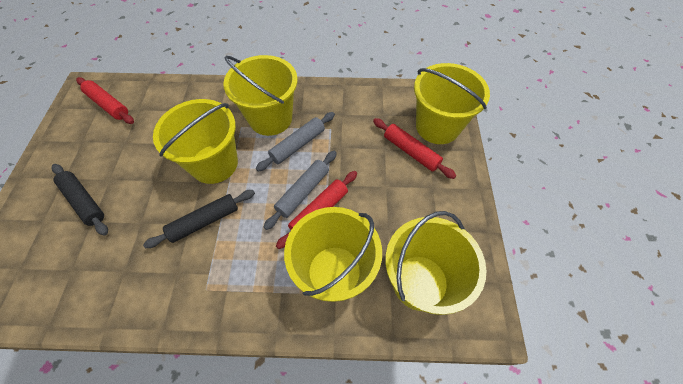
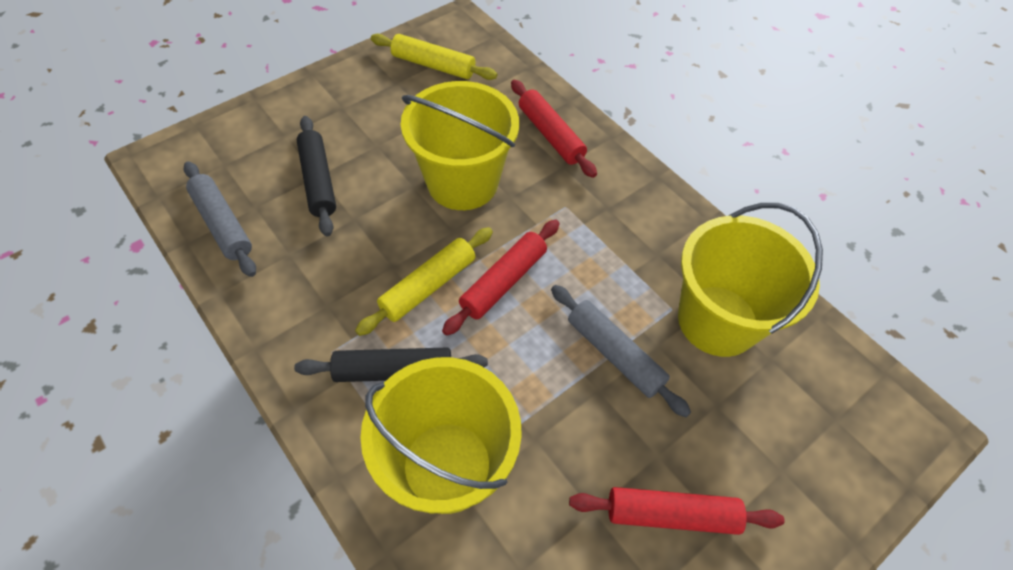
yellow bucket: [153,99,238,184] [223,55,298,136] [284,207,382,302] [385,211,487,315] [414,63,490,144] = 5 -> [360,357,522,514] [401,81,519,210] [678,203,823,357] = 3
yellow rolling pin: none = 0 -> [355,227,493,336] [371,34,497,80] = 2

